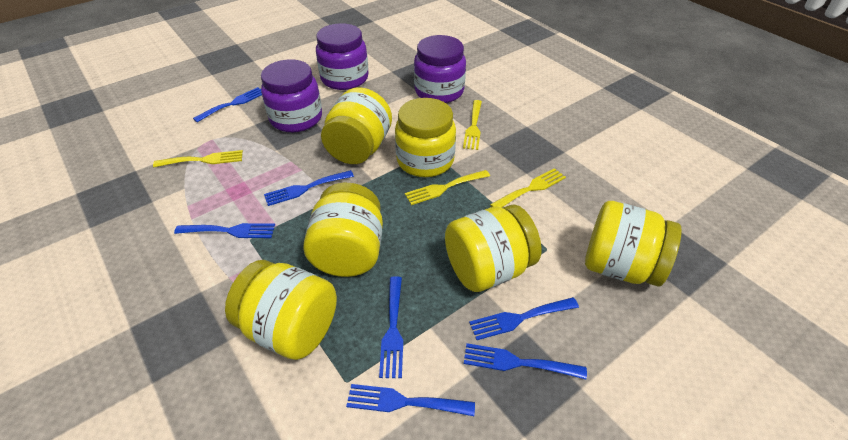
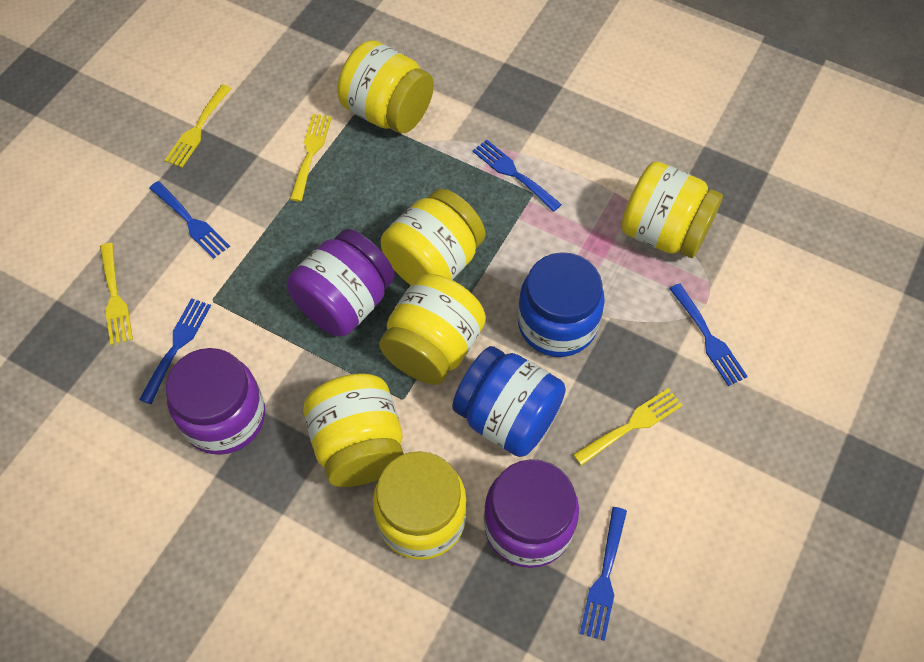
blue fork: [174,223,275,238] [193,87,262,122] [264,170,354,206] [346,384,475,416] [379,276,403,378] [464,343,587,379] [469,297,579,340] = 7 -> [139,298,211,404] [149,181,230,259] [473,139,562,212] [580,507,627,641] [669,283,748,386] = 5
blue jar: none = 0 -> [452,346,566,457] [518,252,605,357] = 2

